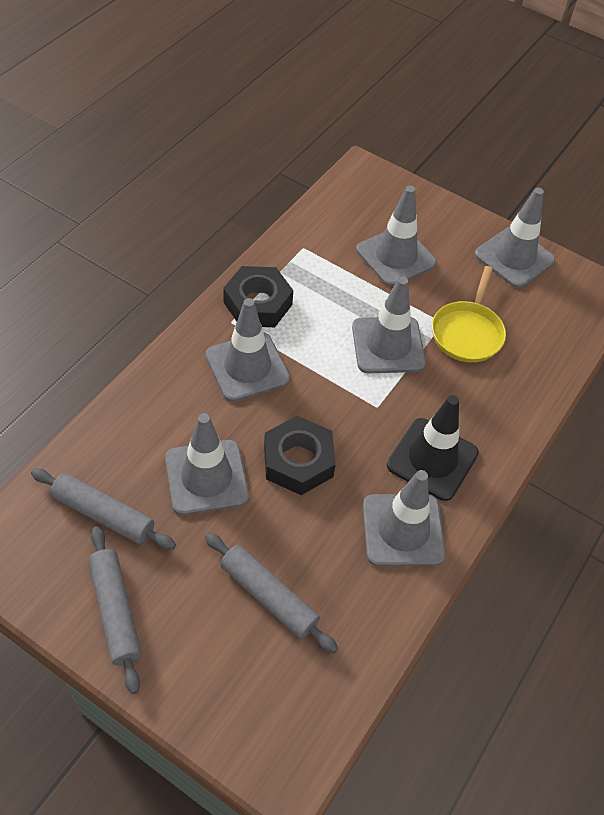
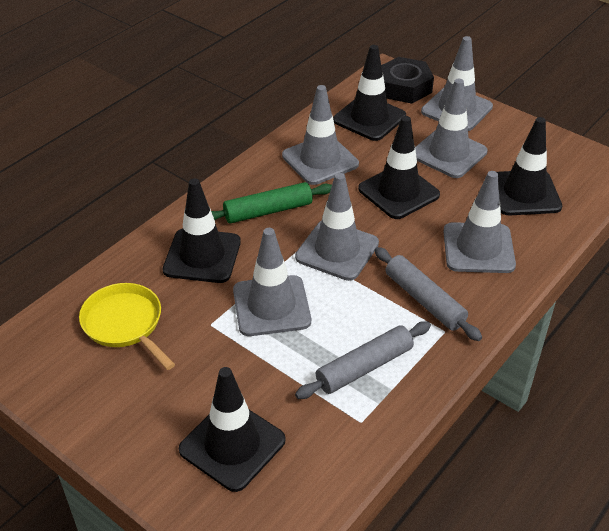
black nut: [223,266,293,327] [264,416,336,495] = 2 -> [381,57,434,104] = 1
black traffic cone: [387,395,479,501] = 1 -> [163,178,241,283] [179,367,285,492] [333,45,406,141] [358,116,440,219] [497,117,562,215] = 5
green rolling pin: none = 0 -> [211,182,332,223] = 1
grey rolling pin: [31,468,176,550] [88,526,142,694] [205,533,338,653] = 3 -> [295,321,431,399] [374,247,482,341] = 2

